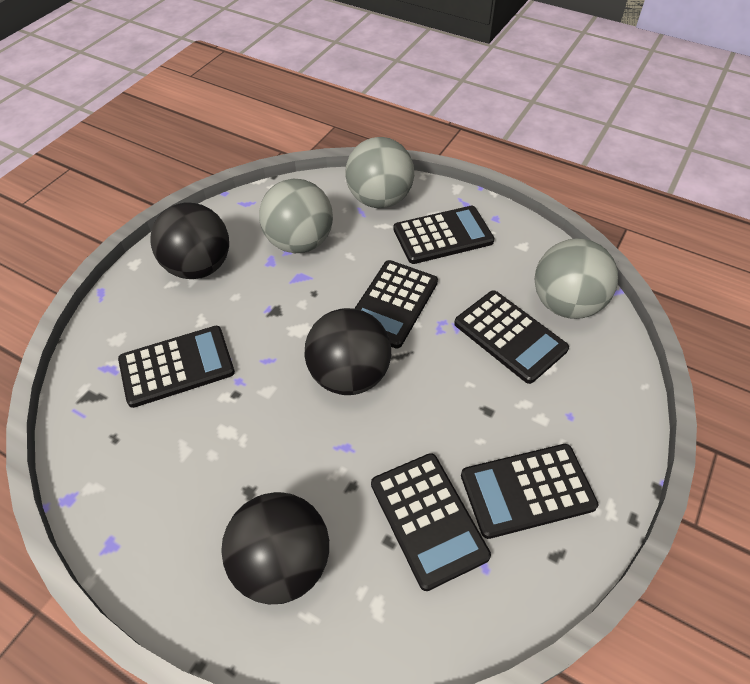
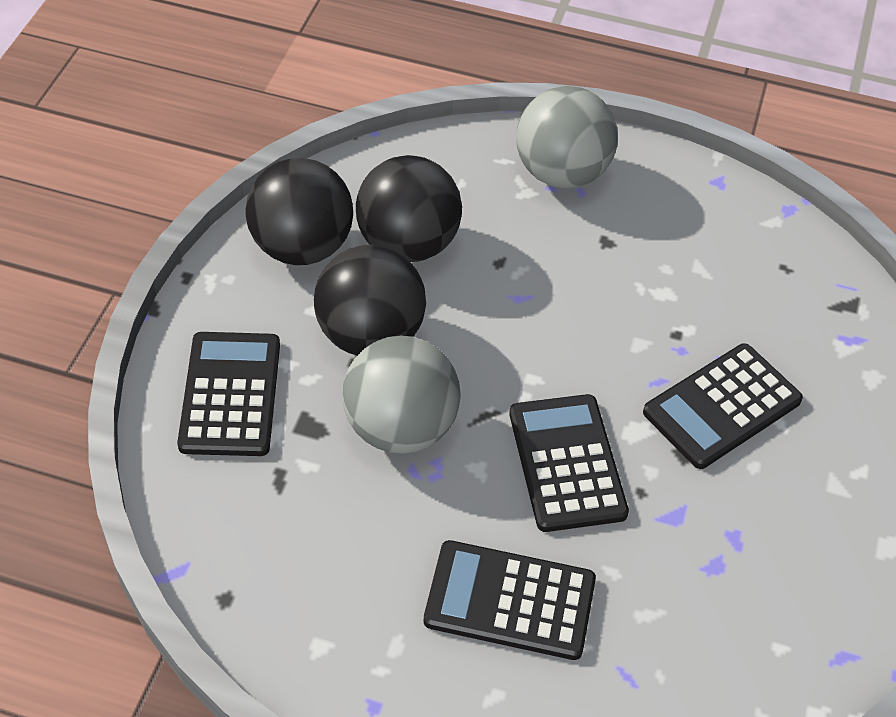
black calculator: [118,326,235,408] [354,260,438,349] [371,453,491,591] [393,206,494,264] [454,290,569,384] [461,444,598,539] = 6 -> [177,332,280,456] [424,540,596,660] [509,394,629,532] [643,343,803,469] = 4
grey ball: [259,179,333,253] [345,137,414,208] [534,238,618,319] = 3 -> [342,335,461,454] [516,86,618,189] = 2

